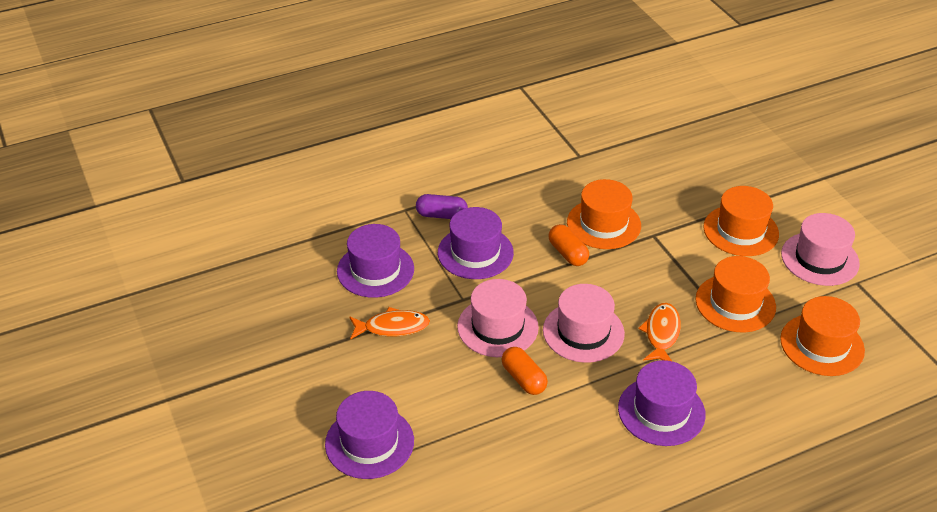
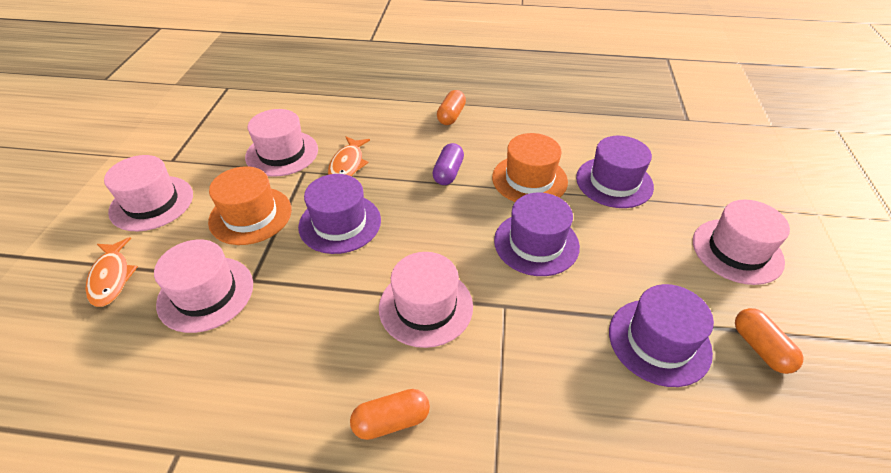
orange capsule: [502,347,548,395] [548,224,589,266] = 2 -> [350,389,430,440] [437,90,466,125] [735,308,804,374] = 3
orange hat: [567,179,641,249] [695,256,776,332] [703,186,779,256] [780,296,865,376] = 4 -> [208,166,292,245] [492,133,568,202] = 2
pink hat: [457,279,539,357] [543,284,625,363] [781,213,860,286] = 3 -> [104,155,193,231] [154,239,253,333] [245,109,318,177] [379,252,473,348] [693,200,790,285] = 5

